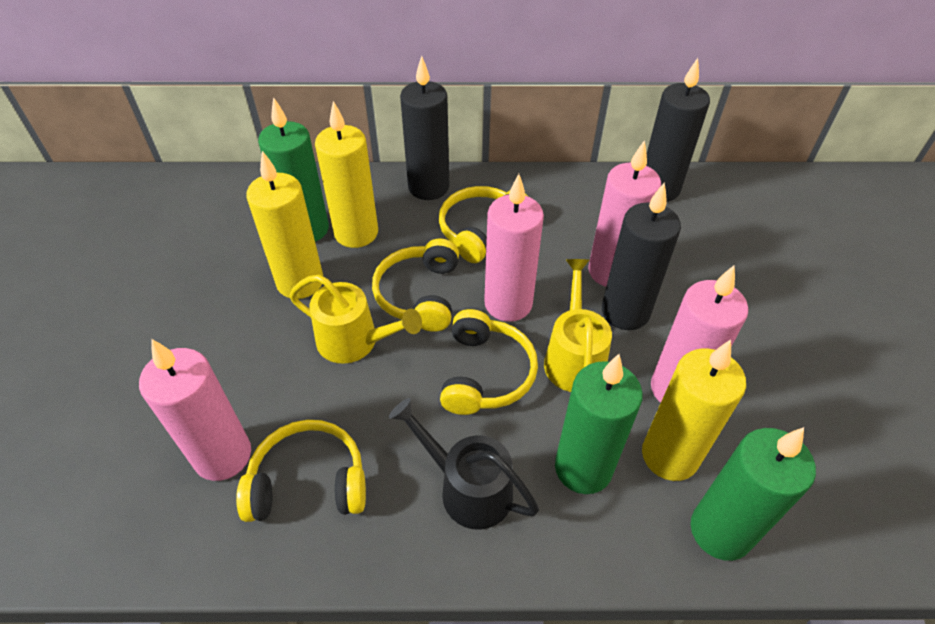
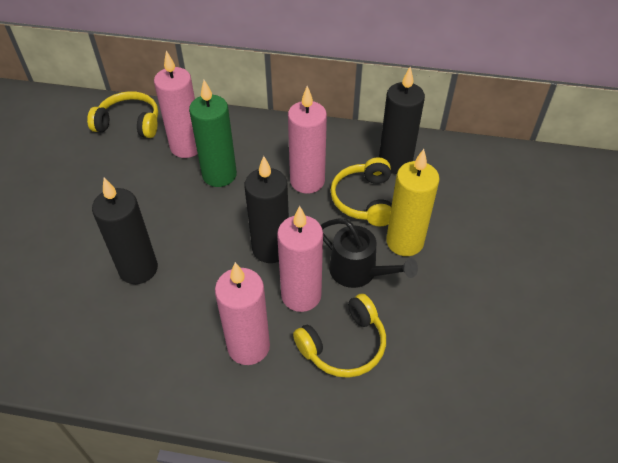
green candle: [258,97,329,242] [555,354,643,494] [691,427,816,561] = 3 -> [189,80,237,187] = 1
yellow candle: [246,151,323,299] [315,101,378,248] [642,339,746,481] = 3 -> [386,149,440,256] = 1
yellow headphones: [236,420,366,522] [372,239,459,332] [439,186,527,263] [440,309,538,415] = 4 -> [87,91,158,138] [293,294,386,378] [330,157,392,226] = 3
yellow watering can: [289,274,422,364] [544,259,612,392] = 2 -> none = 0

